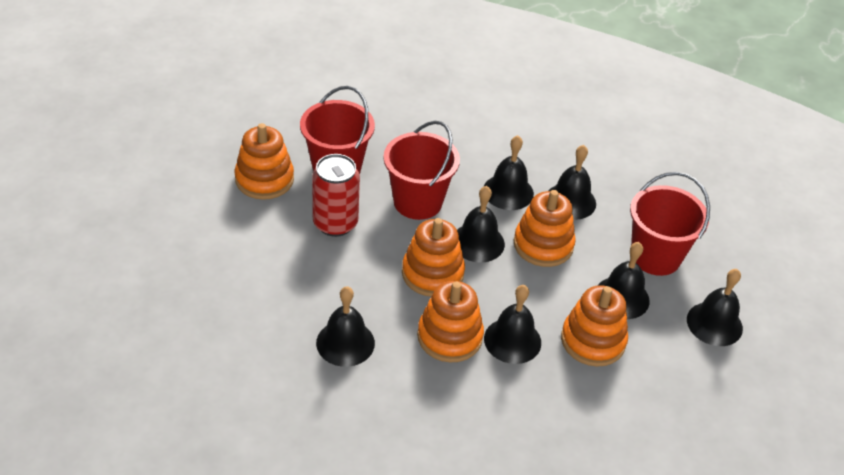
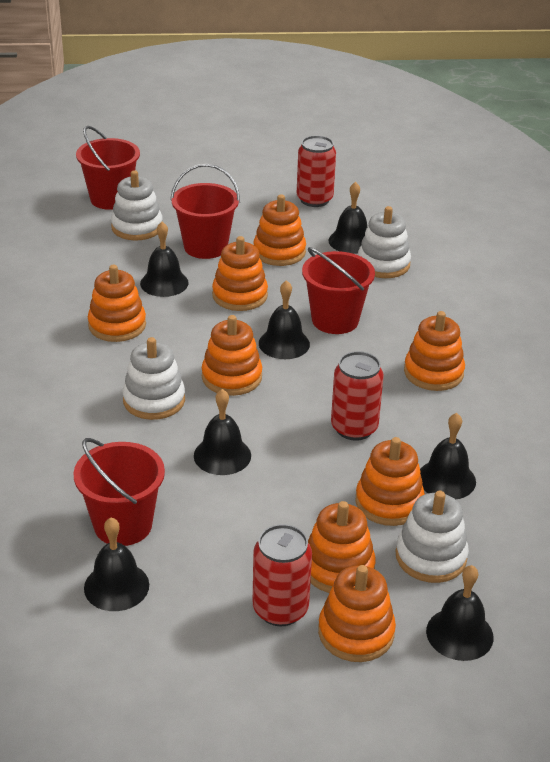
orange stacking toy: [234,123,294,200] [402,218,465,297] [417,281,484,362] [513,190,576,267] [561,285,628,367] = 5 -> [88,265,146,342] [202,315,262,396] [212,236,268,311] [253,194,306,266] [308,501,376,593] [318,565,396,662] [356,437,425,526] [404,311,465,391] = 8
red bucket: [300,86,375,175] [383,121,460,220] [630,172,710,276] = 3 -> [73,438,165,546] [76,126,140,210] [170,164,240,259] [302,247,375,334] = 4
red can: [312,154,360,237] = 1 -> [253,524,312,626] [297,135,336,207] [331,351,384,441] = 3
white stacking toy: none = 0 -> [111,170,163,241] [122,337,185,420] [358,206,411,278] [396,491,469,583] = 4

